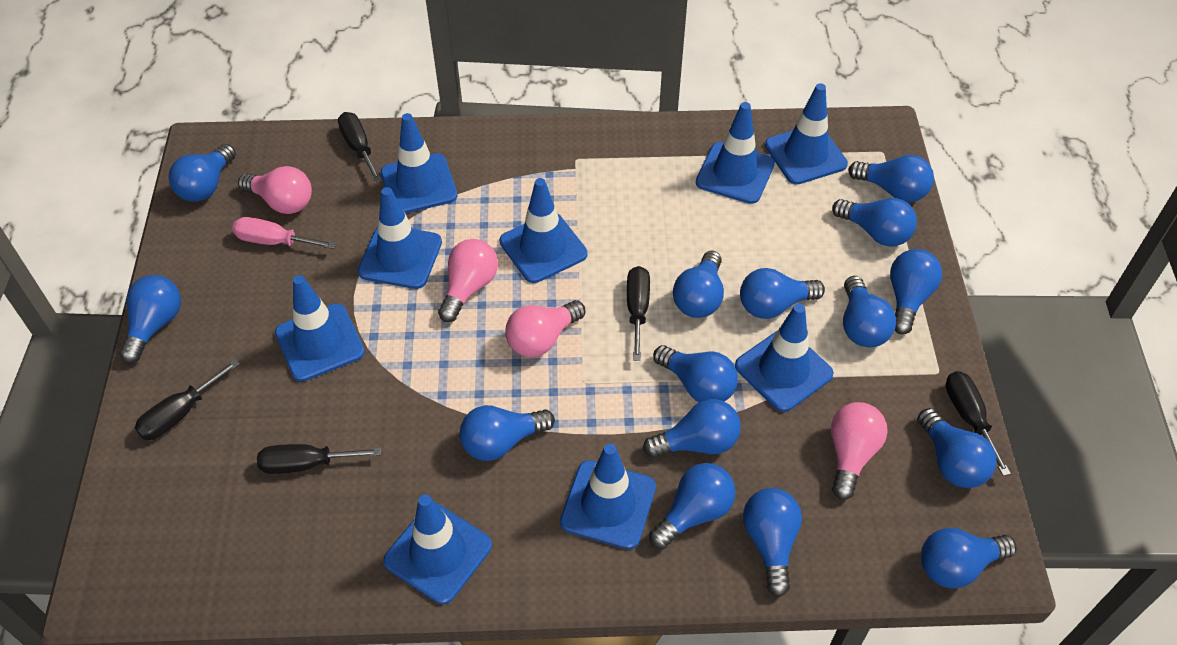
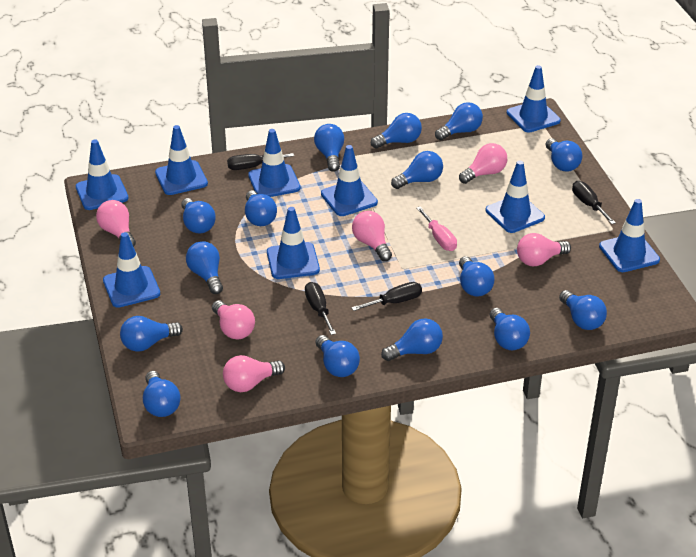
black screwdriver: [135,359,240,440] [257,444,381,474] [338,112,382,183] [627,266,650,361] [946,371,1011,476] = 5 -> [227,153,294,170] [305,282,336,335] [351,282,422,311] [572,181,616,224] = 4
pink light bulb: [238,166,312,214] [438,239,498,322] [505,300,585,357] [831,402,888,500] = 4 -> [96,200,136,247] [212,300,255,339] [223,355,285,392] [352,211,392,261] [459,143,507,184] [517,233,571,266] = 6

